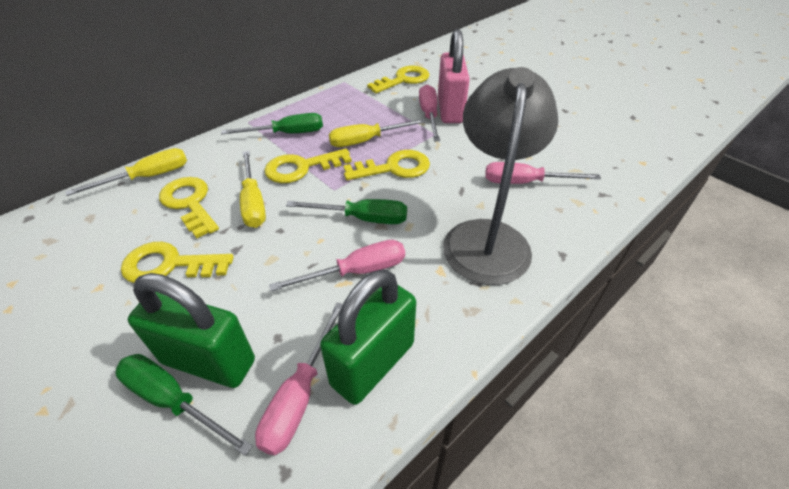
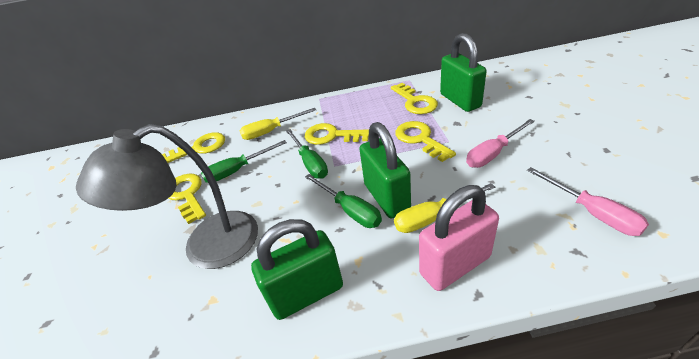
green padlock: [128,273,255,388] [320,269,416,405] = 2 -> [251,219,343,320] [359,122,411,219] [440,33,487,112] = 3
pink screwdriver: [255,303,343,455] [269,240,405,291] [419,84,440,141] [485,162,601,184] = 4 -> [466,119,535,168] [527,167,649,236] = 2
yellow screwdriver: [65,148,187,196] [240,151,266,228] [329,119,426,147] = 3 -> [240,108,316,140] [394,183,495,233] = 2

